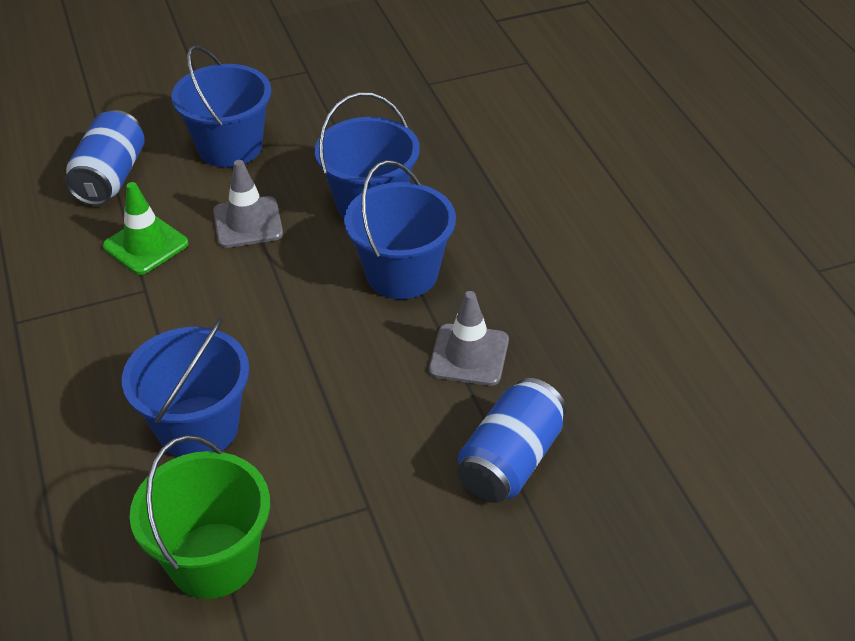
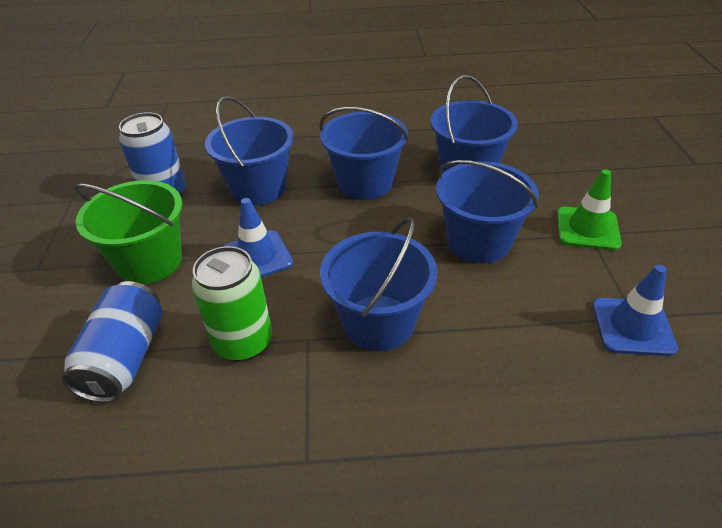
blue bucket: [122,317,249,457] [171,46,271,167] [315,92,420,218] [344,160,456,299] = 4 -> [205,96,294,205] [319,107,409,200] [320,217,437,351] [431,75,518,174] [436,160,539,263] = 5
blue traffic cone: none = 0 -> [223,198,293,277] [593,265,678,356] = 2
green can: none = 0 -> [192,246,272,362] = 1
grey traffic cone: [213,160,283,248] [429,291,509,386] = 2 -> none = 0

